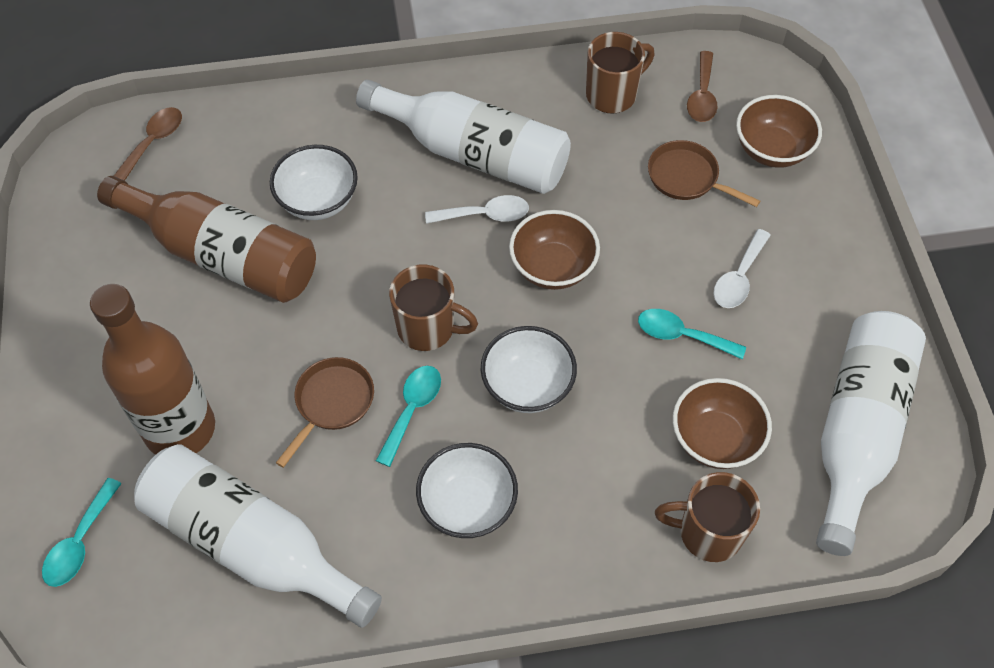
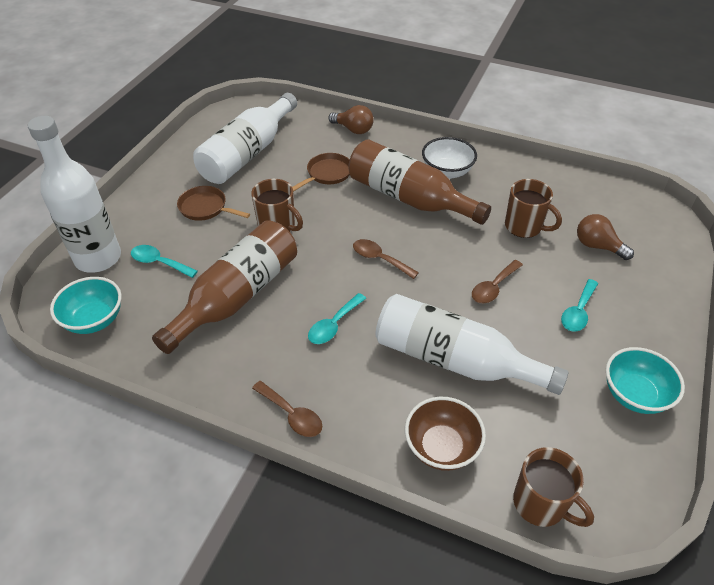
brown bowl: [509,210,600,290] [673,378,772,469] [736,95,822,168] = 3 -> [405,397,486,471] = 1
brown light bulb: none = 0 -> [328,105,374,134] [577,214,634,260] = 2
brown spoon: [114,107,182,181] [687,51,717,122] = 2 -> [252,381,322,437] [353,239,419,279] [472,260,523,304] = 3
turquoise bowl: none = 0 -> [50,277,122,334] [606,347,685,414] = 2
white bowl: [270,145,358,220] [416,443,518,538] [481,326,577,413] = 3 -> [422,137,477,179] = 1
white spoon: [425,195,529,224] [714,229,771,308] = 2 -> none = 0

